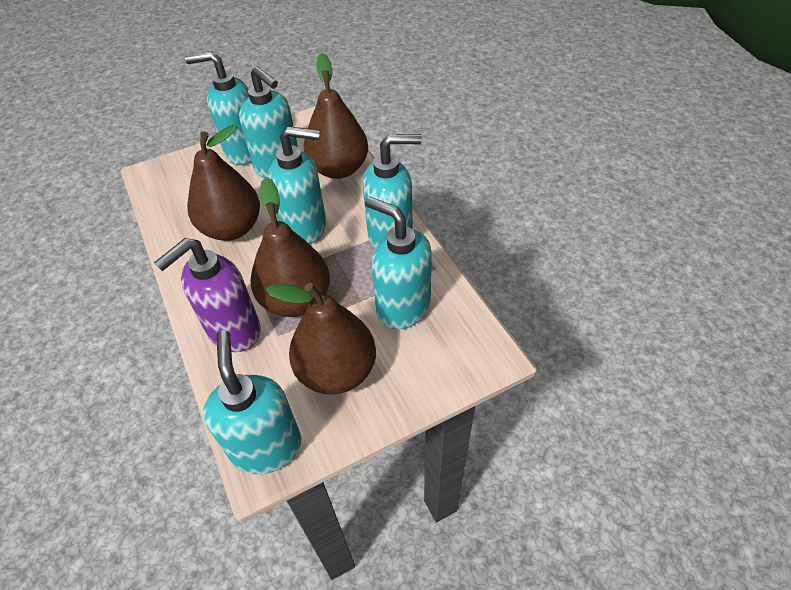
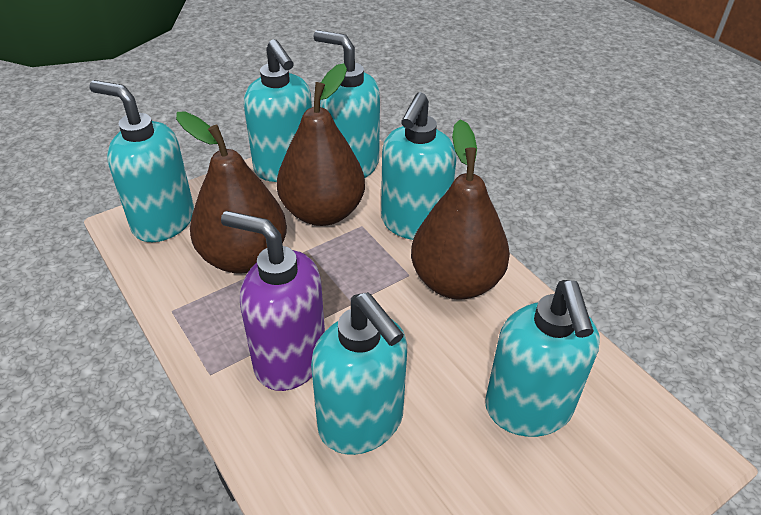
brown pear: [187,125,260,241] [251,177,330,317] [266,283,376,395] [303,53,368,179] = 4 -> [176,112,287,274] [277,63,365,226] [411,120,510,300] = 3

